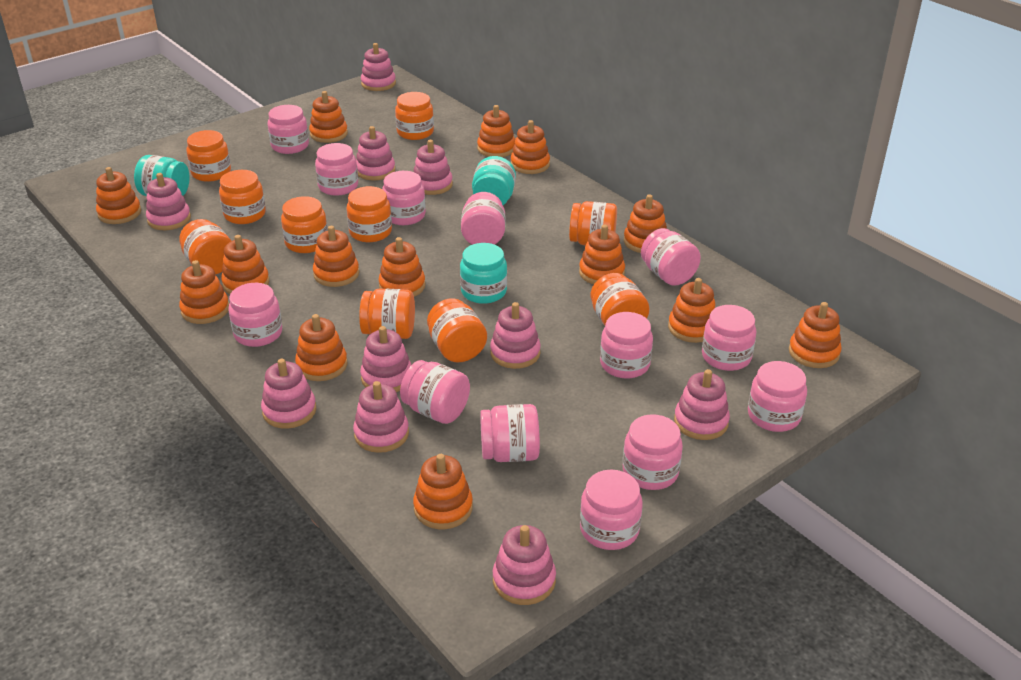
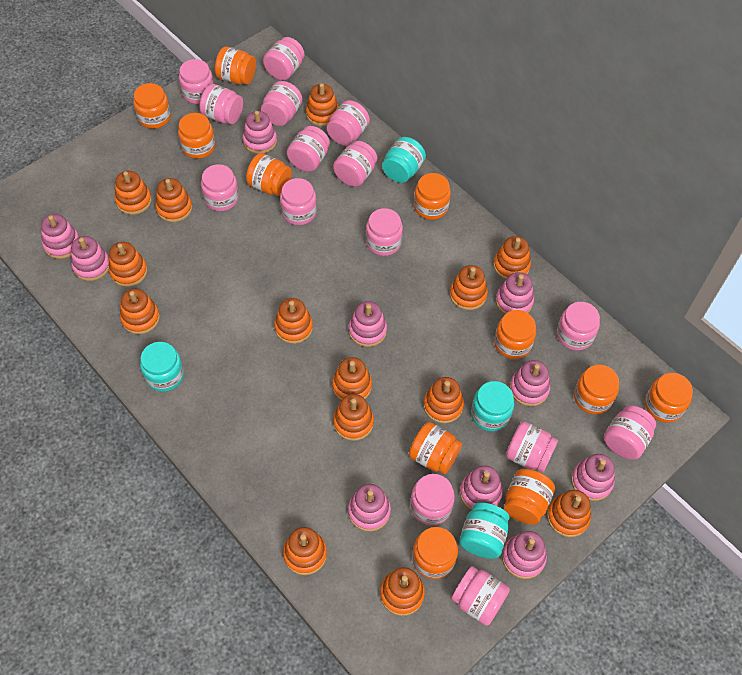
orange jar: [179,219,232,275] [186,130,231,182] [219,170,266,224] [281,196,328,253] [346,186,392,242] [359,289,415,339] [395,92,434,140] [427,298,487,363] [569,201,617,245] [590,273,650,326] = 10 -> [133,83,171,129] [178,113,215,159] [215,47,256,85] [246,153,292,196] [409,422,462,474] [412,527,458,579] [414,173,451,220] [494,310,536,359] [504,469,555,525] [574,365,619,414] [645,373,693,423] = 11
pink jar: [228,283,282,347] [268,105,309,154] [315,143,358,196] [382,171,426,225] [400,360,470,424] [461,192,505,245] [480,404,540,462] [580,470,643,550] [600,312,653,378] [623,414,683,490] [641,228,701,286] [702,305,756,371] [748,361,807,432] = 13 -> [179,59,214,104] [200,84,243,124] [201,164,239,211] [261,81,303,126] [263,37,305,80] [280,178,317,225] [287,126,330,172] [327,100,370,146] [333,141,377,187] [366,208,403,256] [410,474,455,525] [451,566,510,626] [506,421,558,473] [557,302,600,351] [604,405,656,460] = 15
turquoise jar: [134,155,190,196] [460,243,507,304] [472,156,516,205] = 3 -> [140,342,184,392] [382,137,426,183] [459,502,510,559] [471,381,514,431] = 4

